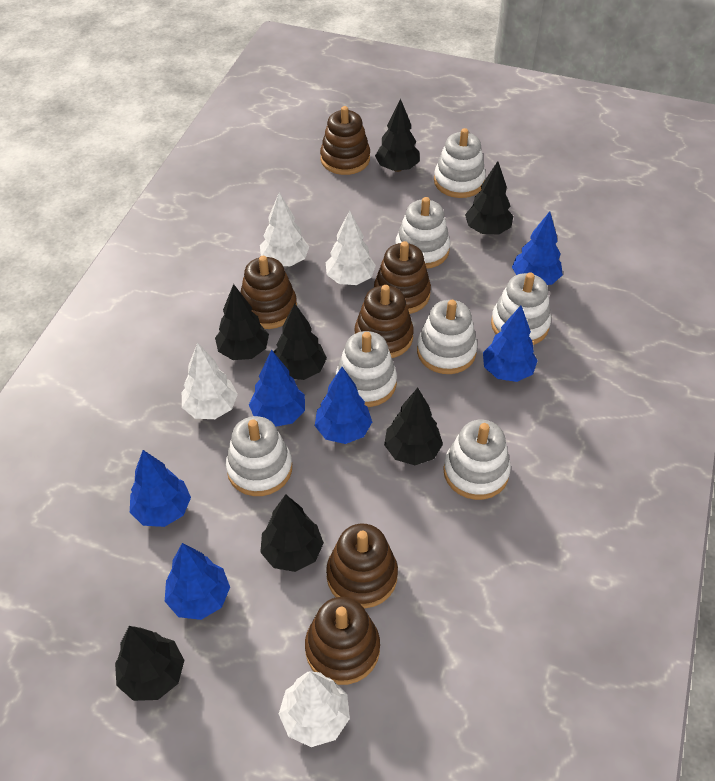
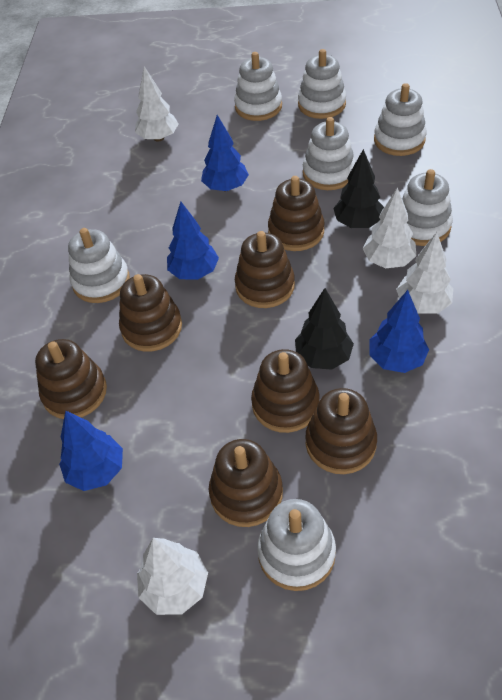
black tree: [115,626,184,701] [215,284,269,360] [260,494,324,572] [273,303,327,380] [375,99,420,172] [384,388,443,465] [465,161,513,234] = 7 -> [295,288,354,370] [333,149,384,228] = 2
blue tree: [130,450,191,527] [165,543,230,620] [249,350,305,427] [315,367,372,444] [483,305,538,382] [512,211,563,285] = 6 -> [59,411,123,491] [167,202,219,280] [201,115,249,191] [369,290,429,373] = 4
brown stacking toy: [241,256,297,329] [305,597,380,685] [320,106,370,175] [326,524,398,609] [355,285,414,358] [374,241,431,314] = 6 -> [35,339,107,419] [119,274,182,352] [209,439,283,527] [235,231,295,308] [251,349,320,433] [268,176,324,251] [306,388,377,474] = 7

